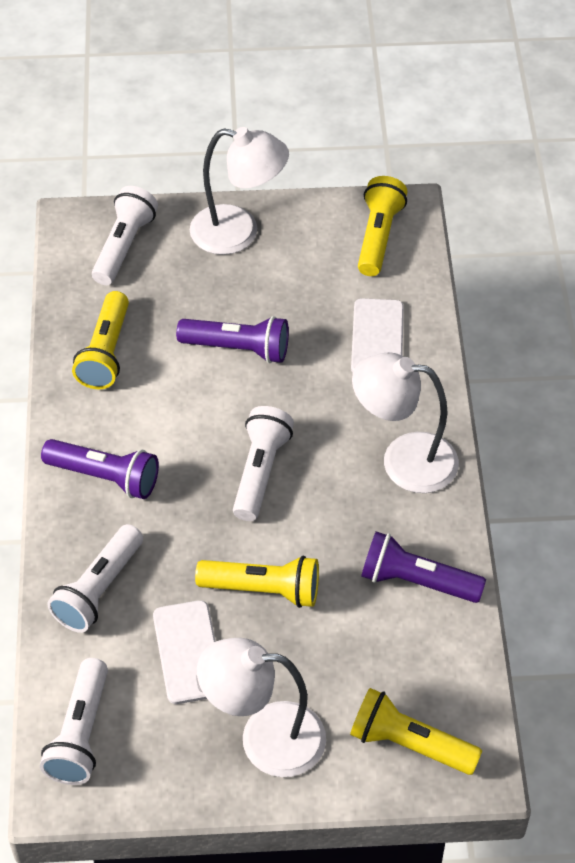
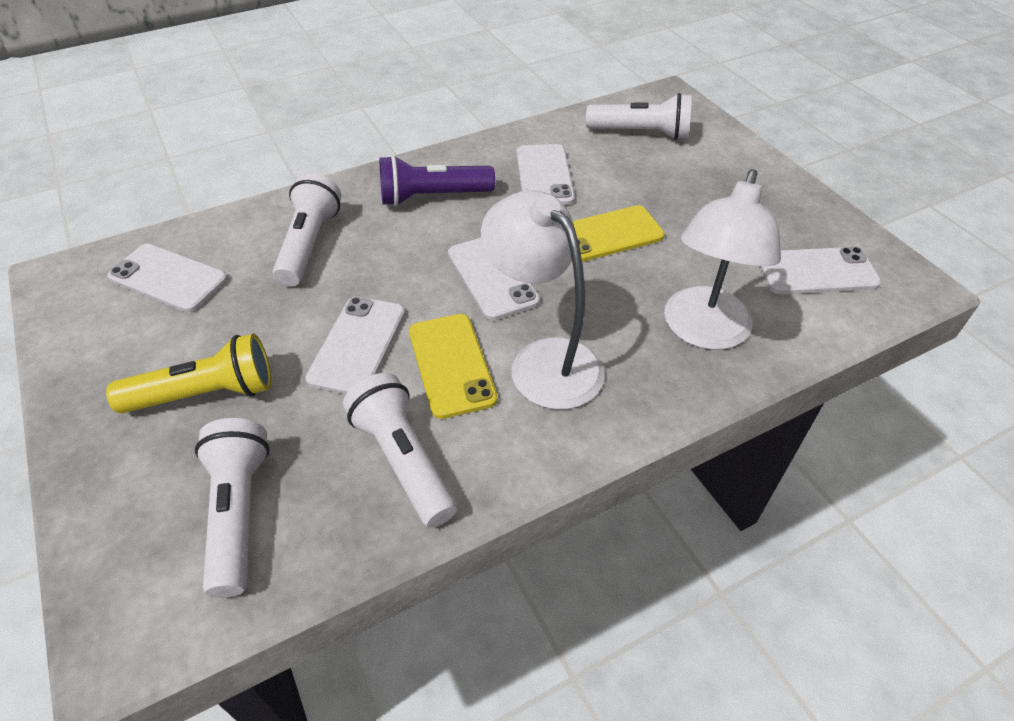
purple flashlight: [41,439,159,499] [176,316,289,363] [361,531,486,603] = 3 -> [380,155,495,206] = 1
white lamp: [190,127,289,255] [197,638,326,777] [352,353,459,493] = 3 -> [481,190,605,409] [664,169,781,350] = 2
white phone: [153,600,216,704] [351,298,404,373] = 2 -> [107,244,228,312] [305,297,405,394] [448,238,540,320] [517,144,575,205] [759,247,881,294] = 5
yellow flashlight: [72,291,129,389] [195,556,319,608] [350,688,482,775] [358,176,408,276] = 4 -> [106,333,271,414] = 1
yellow phone: none = 0 -> [409,314,498,419] [571,205,665,262] = 2

